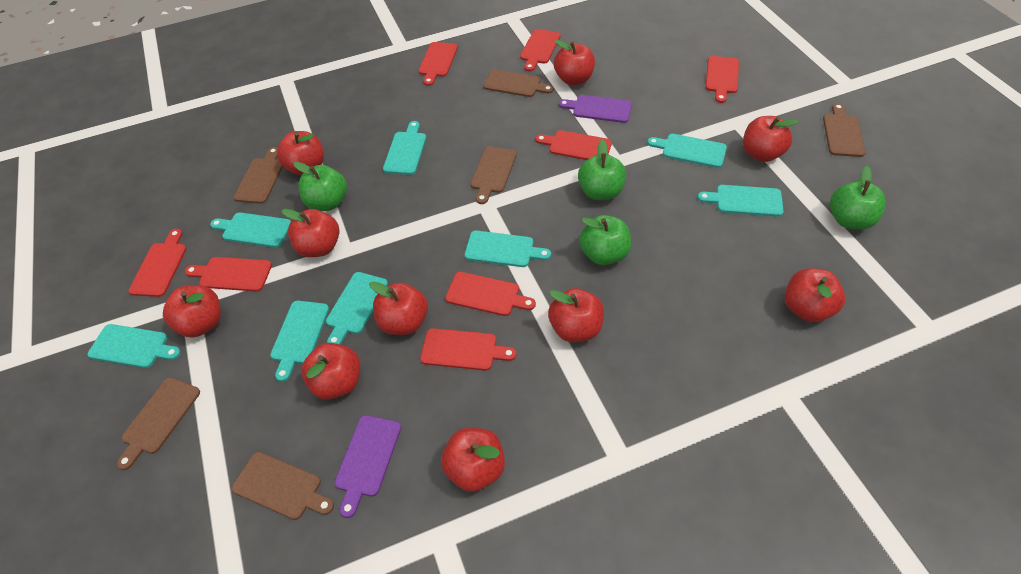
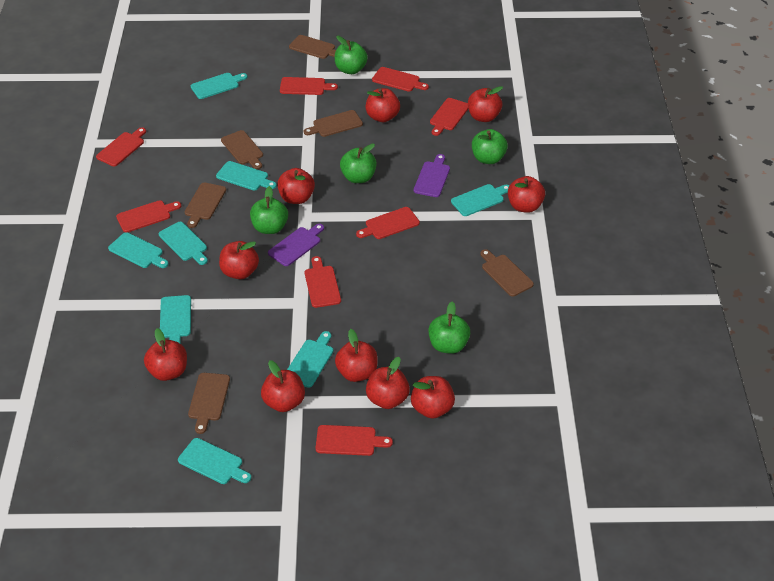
green apple: [294,162,347,211] [578,139,626,200] [579,215,631,265] [830,166,886,230] = 4 -> [250,186,288,234] [335,36,368,74] [340,143,377,183] [428,301,470,354] [472,129,508,164] = 5

